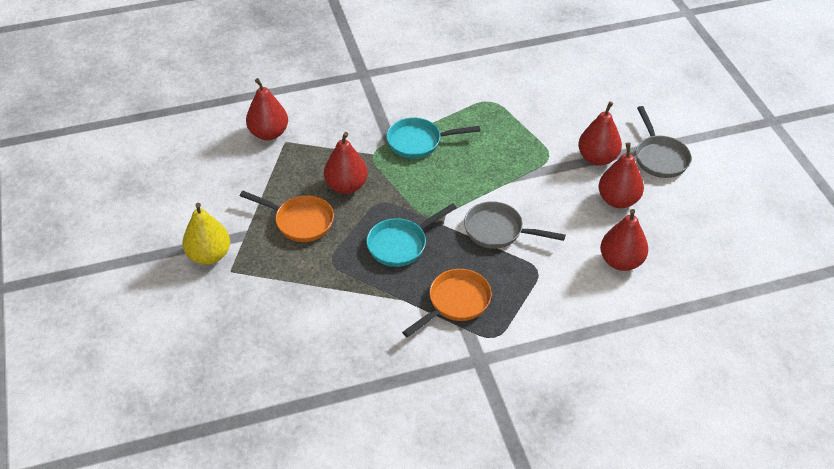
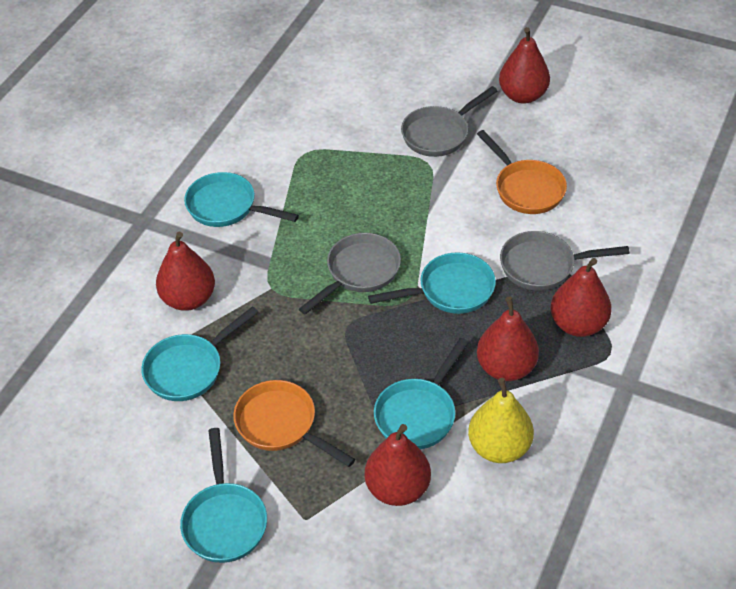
grey pan: [464,201,566,249] [636,106,692,178] = 2 -> [299,233,401,315] [401,86,497,157] [500,231,630,291] = 3
turquoise pan: [366,203,457,267] [386,117,480,159] = 2 -> [141,306,258,401] [180,428,267,563] [184,172,299,227] [368,253,496,314] [374,338,469,449] = 5

